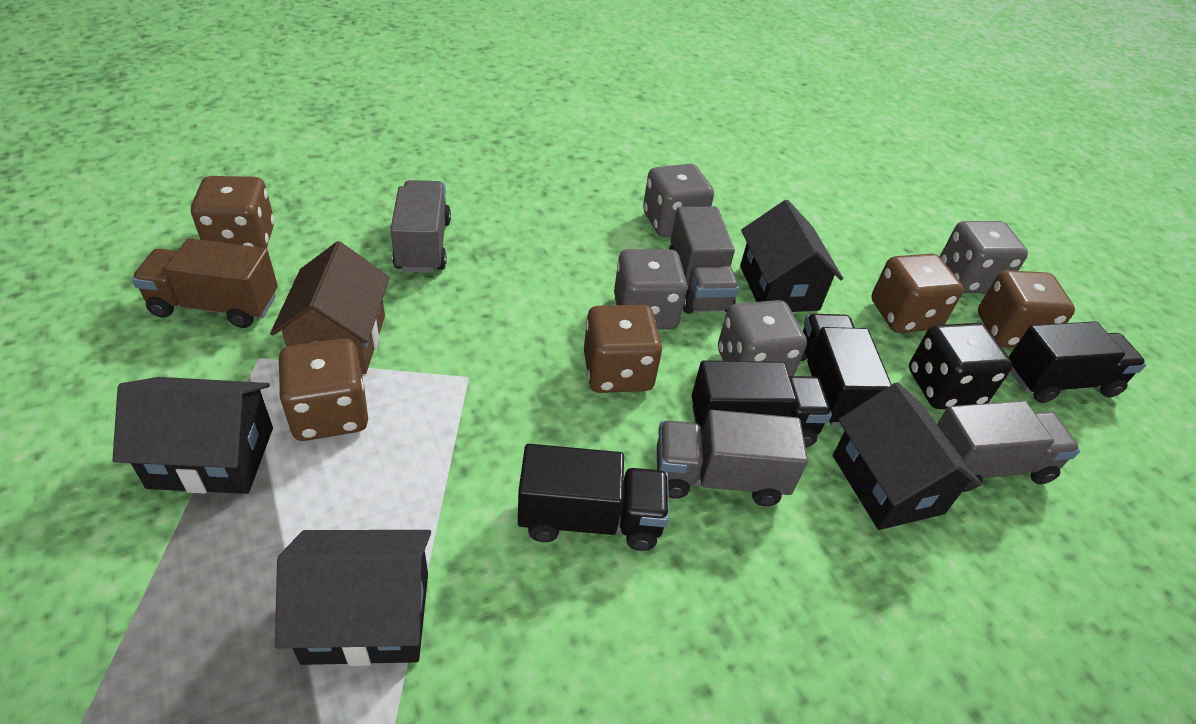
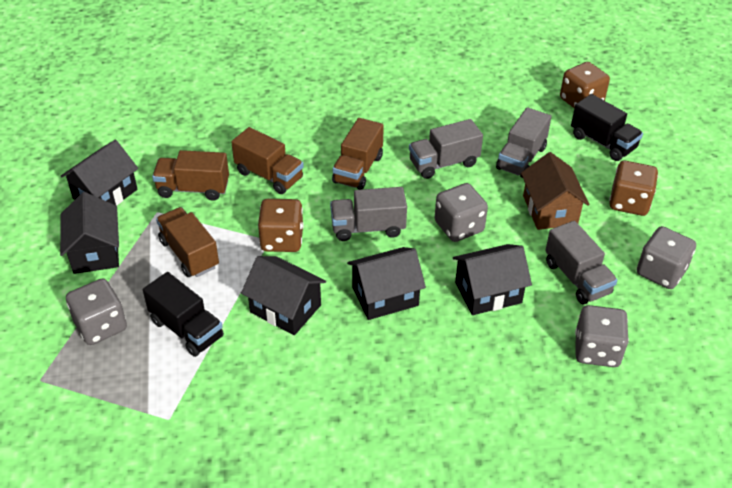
black dice: [909,323,1013,409] = 1 -> none = 0
black house: [112,377,273,494] [275,530,431,666] [740,200,843,312] [833,382,982,530] = 4 -> [60,192,119,274] [61,140,138,206] [241,256,326,335] [347,247,426,320] [453,244,532,315] = 5
black truck: [518,444,669,551] [692,361,832,448] [800,314,892,427] [1009,321,1146,403] = 4 -> [143,272,224,357] [571,94,643,161] = 2
brown dice: [191,176,274,249] [278,338,368,441] [584,305,662,393] [871,254,964,333] [978,270,1075,348] = 5 -> [258,199,304,252] [560,62,610,108] [609,161,658,216] = 3
brown truck: [132,238,278,328] = 1 -> [152,150,229,201] [156,207,219,277] [231,127,304,194] [332,118,384,190] = 4

